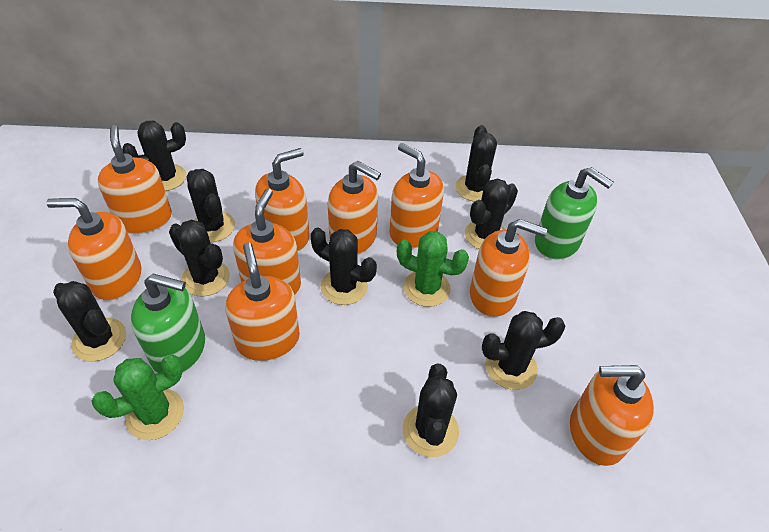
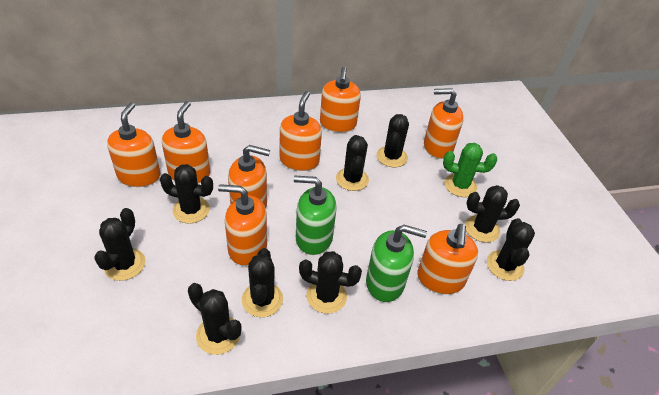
green cactus: [92,355,184,440] [397,231,469,307] = 2 -> [443,143,497,197] = 1
orange soap dispenser: [46,198,142,300] [97,125,172,234] [225,243,300,361] [233,188,301,295] [255,148,310,251] [328,161,381,254] [390,143,444,248] [470,219,547,317] [570,365,654,466] = 9 -> [107,102,160,187] [162,101,210,183] [218,184,267,266] [228,145,270,209] [280,91,322,171] [320,67,361,132] [417,224,478,294] [424,88,464,159] = 8

